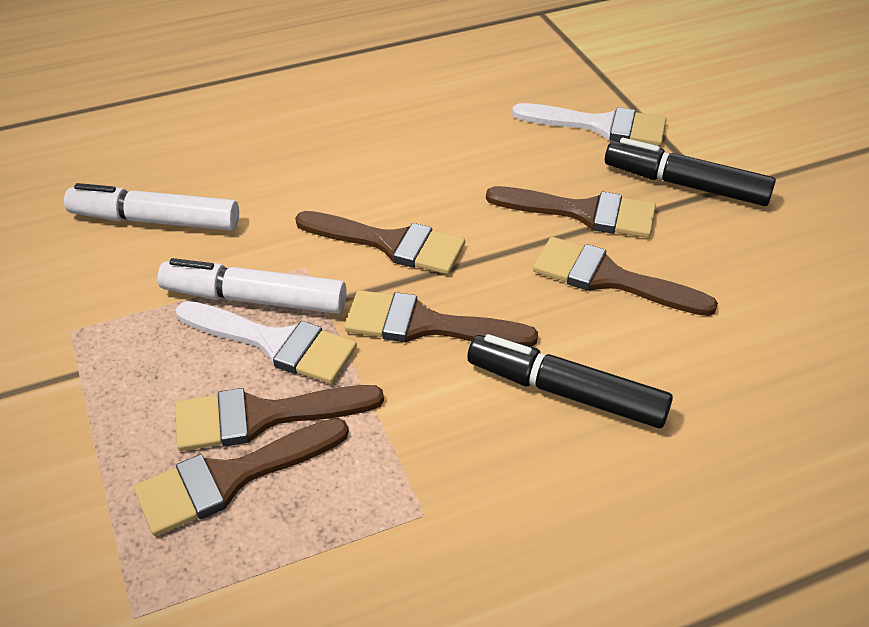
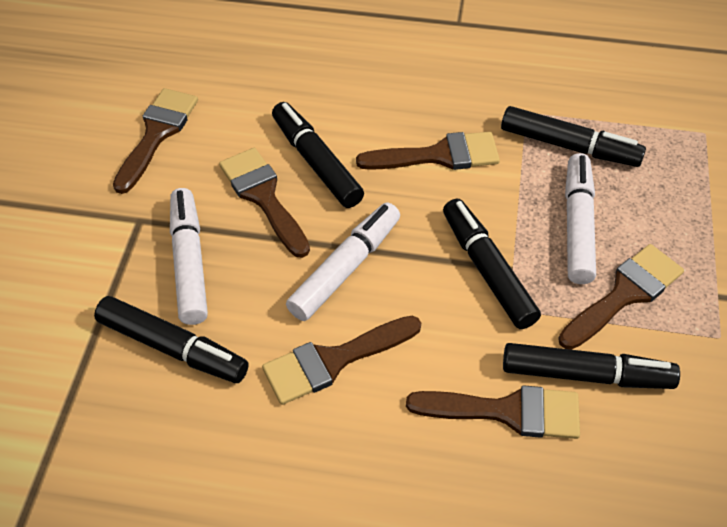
black marker: [467,334,673,428] [605,138,776,206] = 2 -> [94,296,249,383] [272,102,364,208] [443,198,541,329] [501,106,646,167] [503,343,680,389] = 5
white brush: [176,301,357,384] [512,103,667,146] = 2 -> none = 0
white marker: [64,183,239,231] [158,258,347,314] = 2 -> [170,188,208,325] [286,202,400,321] [565,153,596,284] = 3

